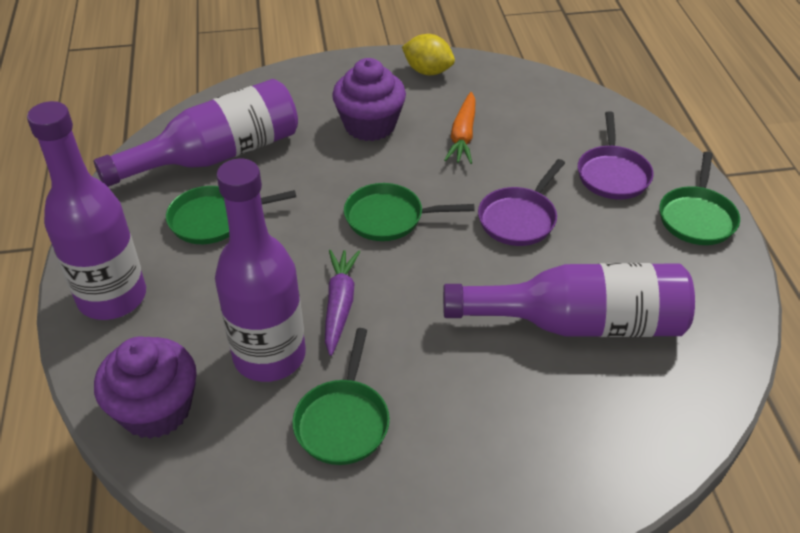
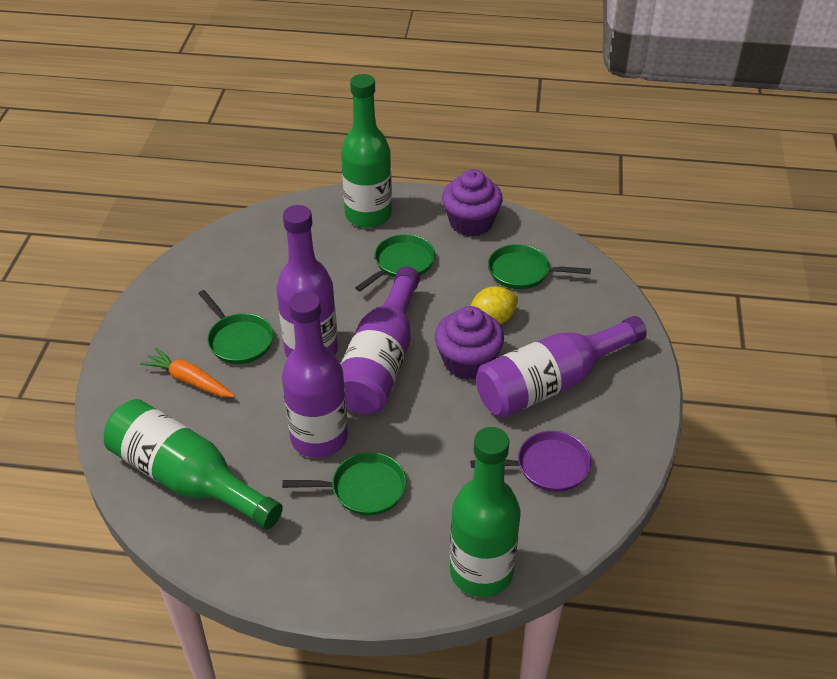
green bottle: none = 0 -> [104,399,283,530] [341,74,392,228] [450,427,520,597] = 3
purple carrot: [325,250,360,356] = 1 -> none = 0
purple pan: [478,159,565,246] [578,111,654,199] = 2 -> [470,431,591,492] = 1

